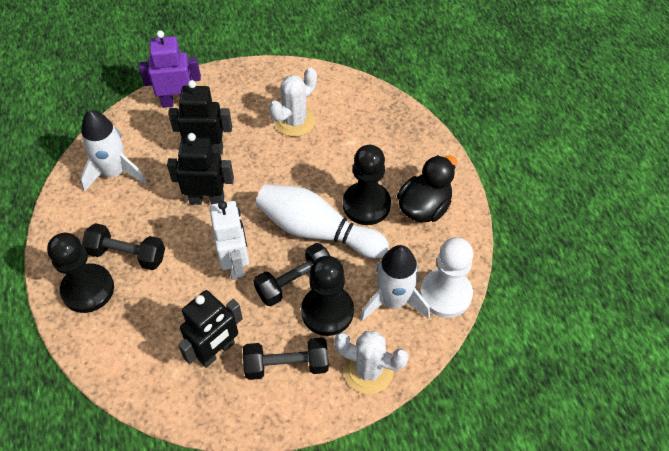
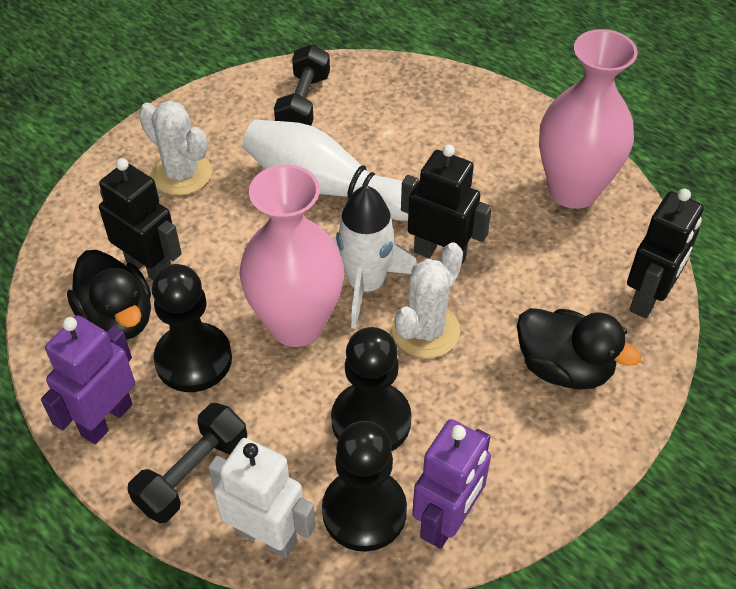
black duck: [397,155,457,222] = 1 -> [67,250,151,340] [517,308,641,390] = 2
black dumbbell: [82,223,165,270] [243,337,329,380] [253,243,330,306] = 3 -> [127,403,247,524] [274,44,330,126] = 2
pink vase: none = 0 -> [239,165,344,347] [539,29,638,209] = 2
purple robot: [139,30,201,108] = 1 -> [41,315,135,444] [412,419,491,549] = 2
white pawn: [420,237,473,318] = 1 -> none = 0
white rocket: [80,110,146,192] [360,245,430,321] = 2 -> [333,185,417,329] = 1

